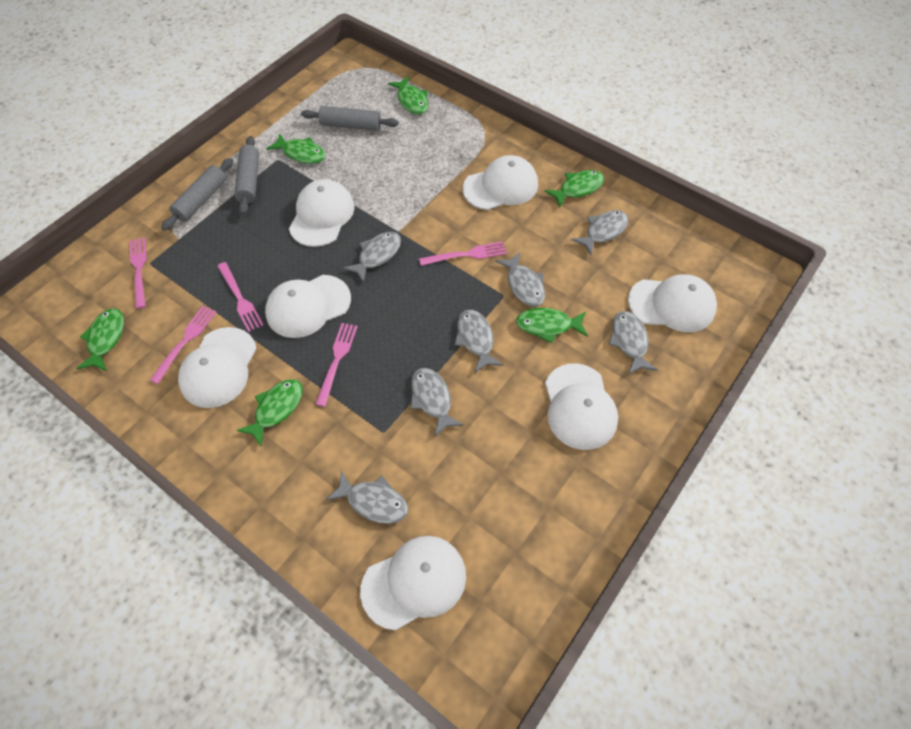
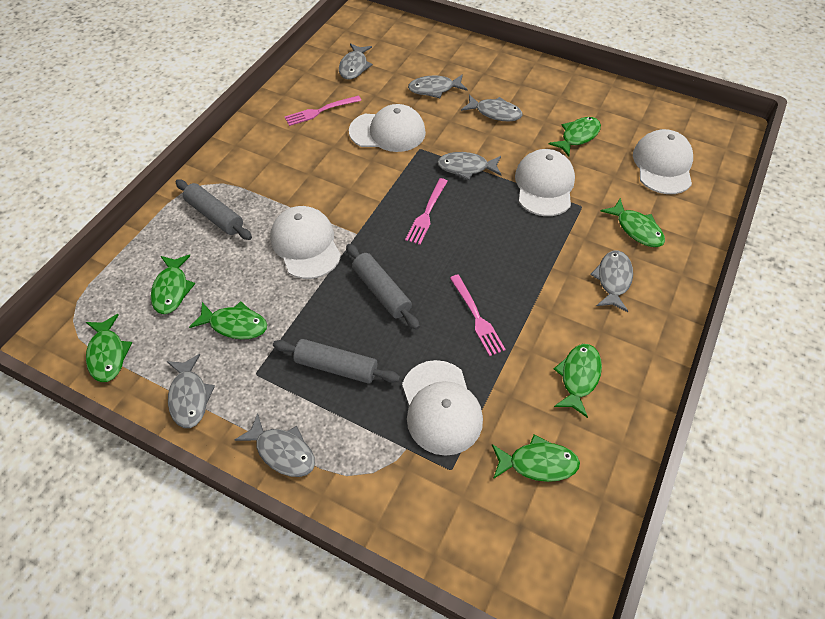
green fish: [76,308,124,371] [236,379,303,446] [266,133,326,164] [388,76,428,114] [516,308,588,343] [544,170,604,208] = 6 -> [86,314,132,382] [151,255,195,314] [189,301,267,339] [492,435,580,482] [549,117,601,156] [554,344,602,418] [600,198,665,247] = 7
pink fork: [129,238,147,309] [150,306,216,384] [217,262,263,332] [316,323,358,407] [419,242,507,266] = 5 -> [285,96,361,126] [405,178,448,245] [450,275,506,356] = 3
white cap: [178,327,257,408] [265,275,351,338] [289,179,355,247] [360,536,466,630] [463,155,538,210] [545,364,618,450] [628,274,717,332] = 7 -> [270,206,341,279] [349,104,426,152] [402,360,483,456] [515,149,575,216] [633,129,693,194] = 5

